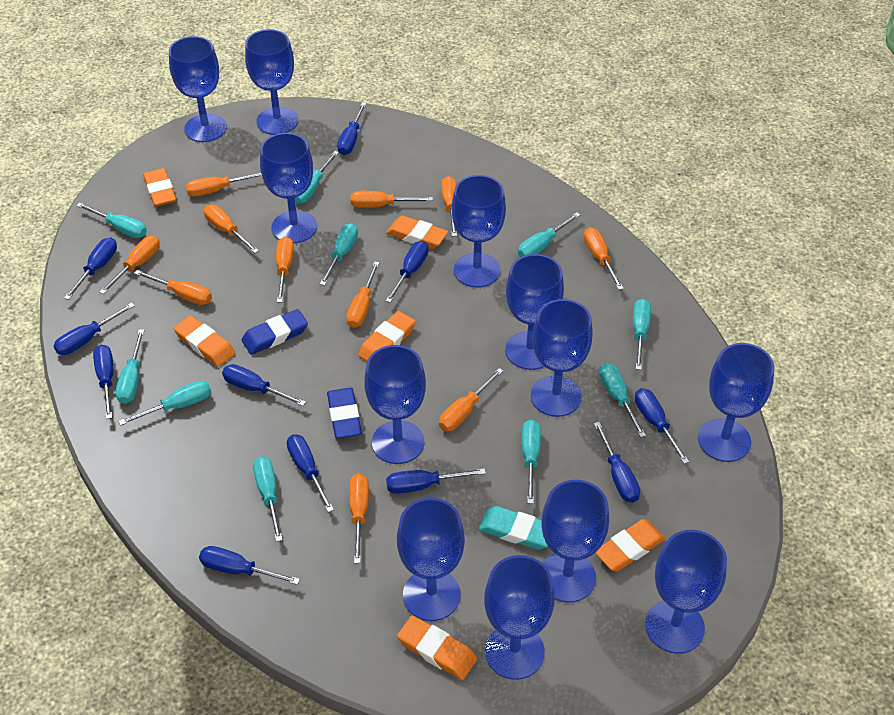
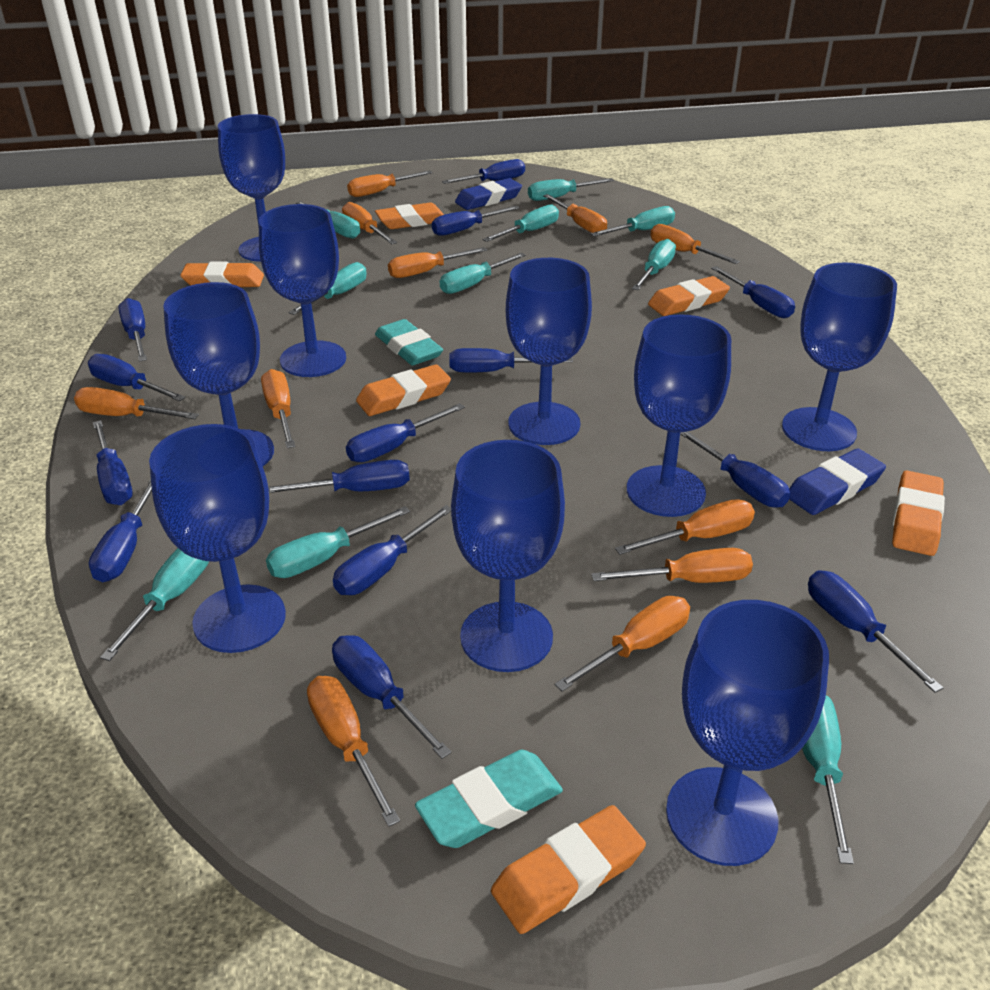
blue goblet: [169,36,227,142] [245,29,299,135] [260,133,317,243] [364,345,426,464] [397,498,465,621] [452,175,506,288] [484,555,555,680] [505,254,564,370] [531,299,593,417] [541,480,609,603] [645,530,727,654] [698,343,775,462] = 12 -> [149,424,286,653] [163,282,274,466] [218,114,285,262] [259,204,346,377] [451,440,565,672] [506,258,592,445] [627,314,731,517] [666,600,829,866] [782,262,897,451] = 9
blue screwdriver: [54,303,135,355] [64,238,117,300] [93,345,114,419] [199,546,300,585] [222,364,306,406] [287,434,334,512] [337,102,367,155] [386,241,429,303] [386,468,486,494] [594,422,640,503] [635,388,689,464] = 11 -> [88,354,186,401] [89,479,152,582] [93,420,133,505] [118,298,147,362] [268,460,410,493] [332,635,452,759] [333,505,451,595] [346,403,465,462] [432,206,520,236] [442,159,525,184] [449,348,573,373] [680,431,790,508] [711,266,795,318] [808,570,943,693] = 14
turquoise eraser: [479,506,548,550] = 1 -> [375,319,443,365] [415,750,563,848] = 2

